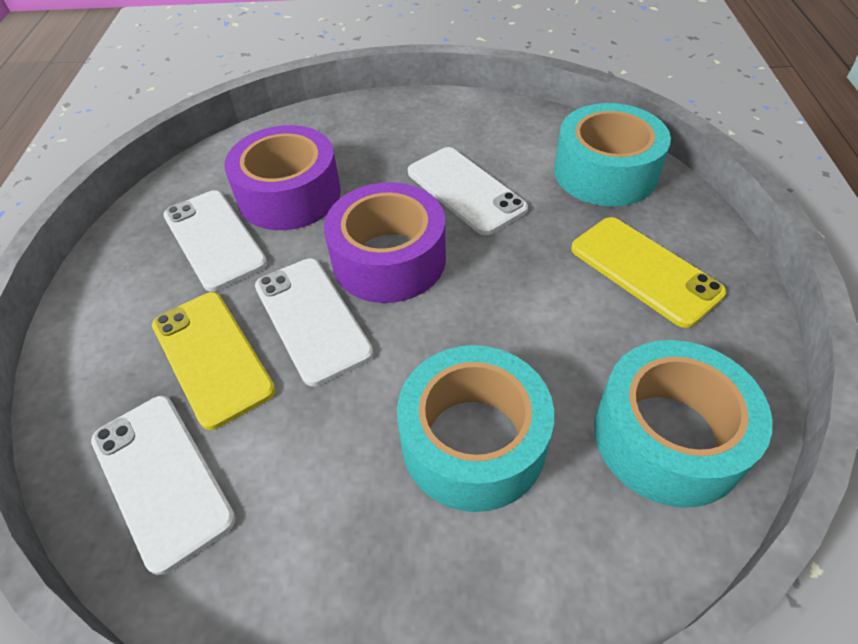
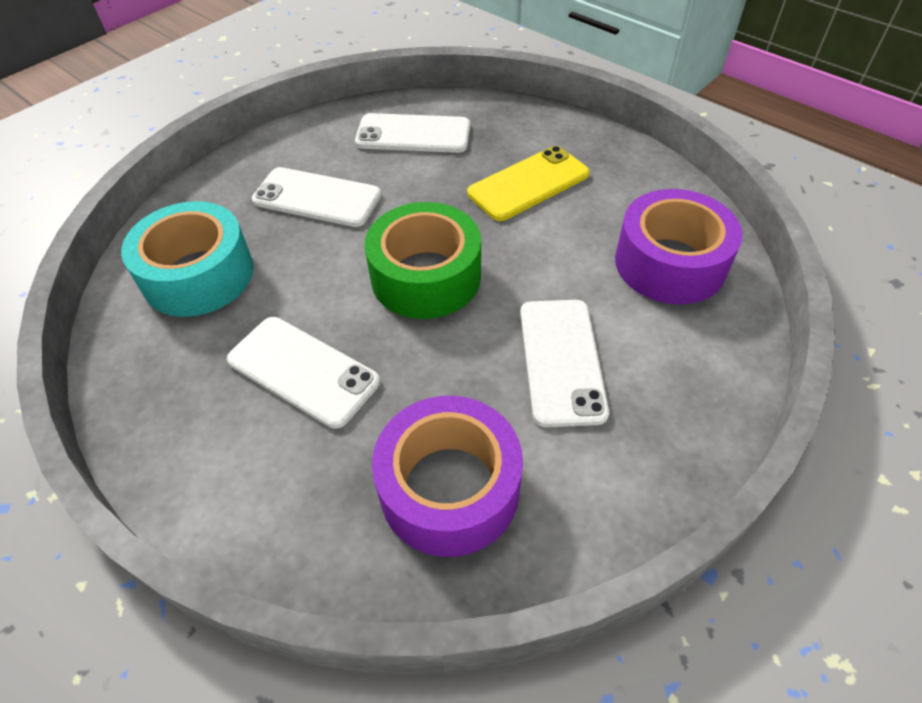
green tape: none = 0 -> [365,202,481,319] = 1
turquoise tape: [397,345,554,512] [554,103,671,207] [594,340,772,508] = 3 -> [121,201,254,317] = 1
yellow phone: [152,292,276,430] [571,217,726,328] = 2 -> [467,146,590,221] = 1

